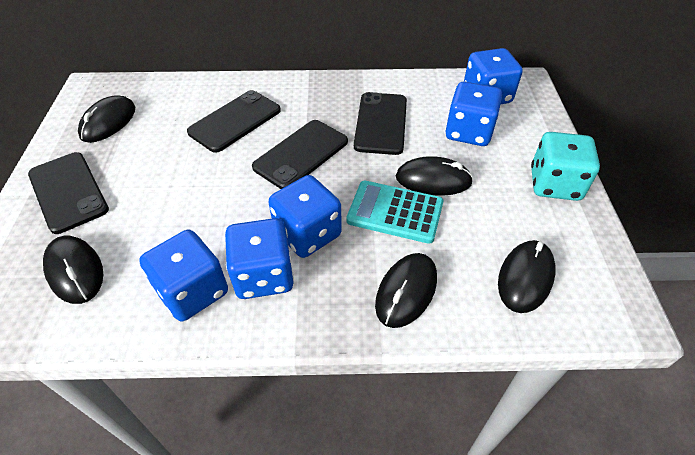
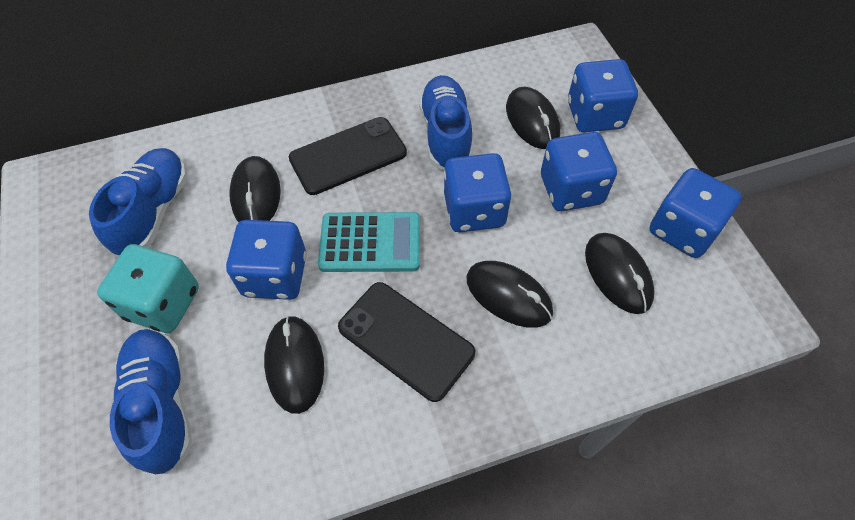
black phone: [28,152,109,234] [187,90,281,153] [252,120,348,189] [354,92,407,155] = 4 -> [289,117,407,195] [338,282,475,402] = 2
blue shoe: none = 0 -> [89,148,187,256] [110,329,192,474] [419,75,473,170] = 3

